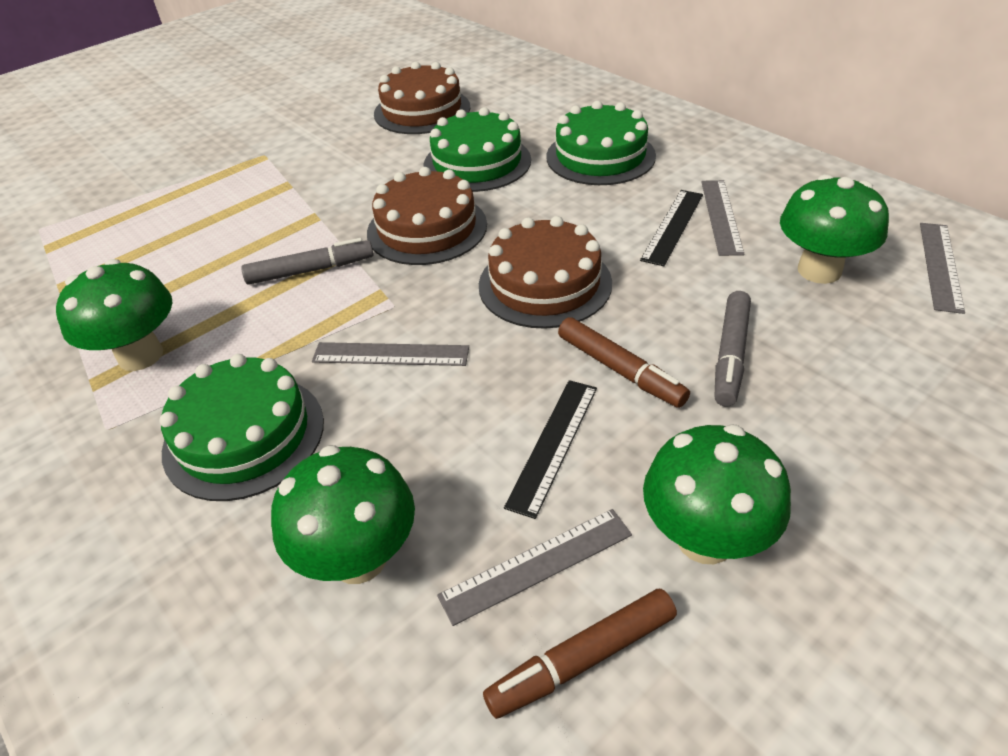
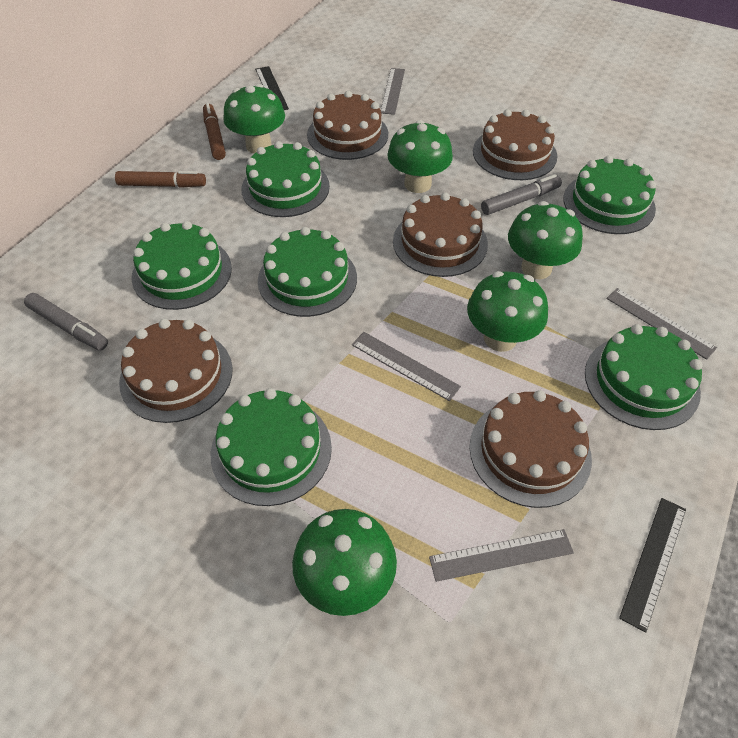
brown cake: [367,167,487,265] [374,62,470,134] [479,216,612,329] = 3 -> [119,319,233,423] [307,91,388,160] [393,192,488,277] [469,390,592,508] [473,109,557,180] = 5
green cake: [159,354,324,501] [423,107,531,192] [546,101,656,185] = 3 -> [132,221,232,310] [211,388,332,506] [241,141,330,217] [258,227,357,317] [563,156,656,234] [585,324,703,430] = 6
green mushroom: [56,259,173,371] [271,445,415,584] [643,424,791,564] [780,174,889,284] = 4 -> [223,84,285,153] [292,509,397,616] [387,120,453,193] [467,271,548,352] [508,201,583,279] = 5

